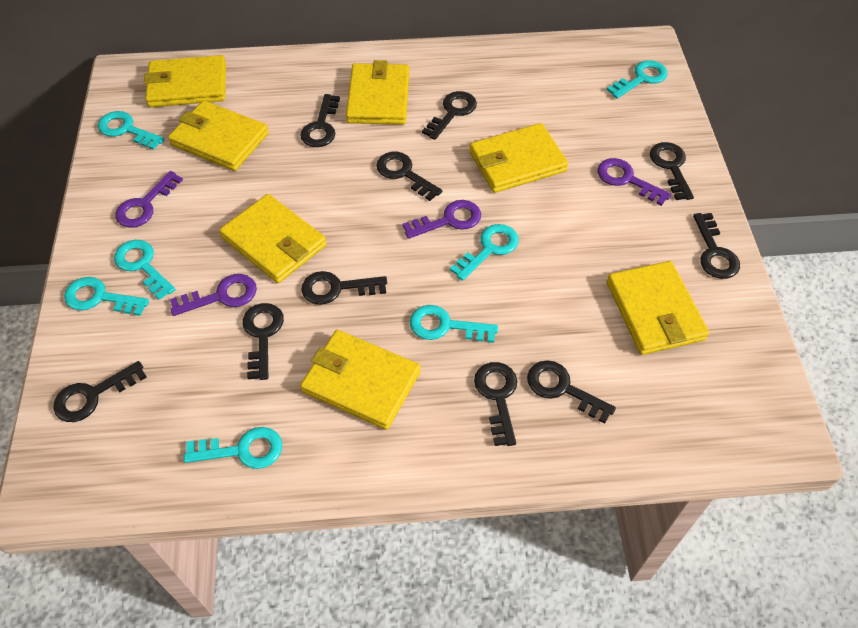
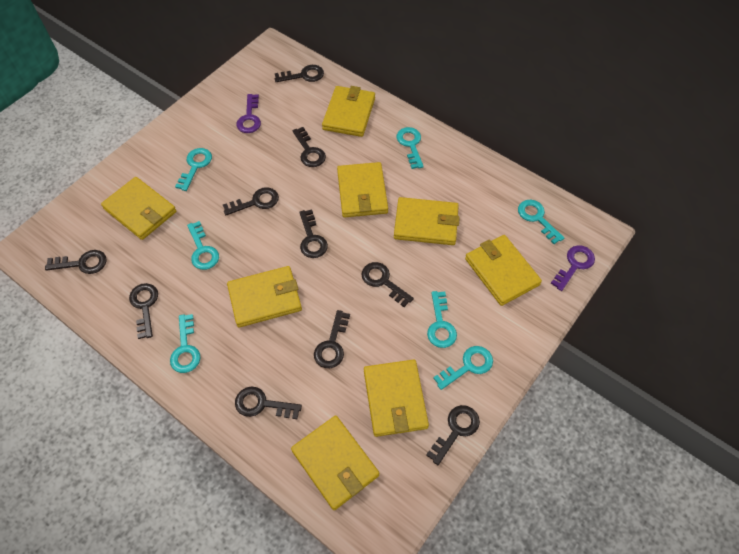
purple key: [115,171,183,227] [170,274,257,316] [403,200,481,239] [597,158,672,206] = 4 -> [236,94,261,133] [550,245,595,291] = 2
yellow wallet: [144,55,226,107] [168,100,269,171] [219,194,327,283] [300,330,421,430] [346,60,409,125] [469,123,568,193] [607,261,709,355] = 7 -> [101,177,177,240] [227,266,302,327] [291,416,379,510] [322,86,375,137] [337,162,388,217] [364,360,429,437] [394,197,460,245] [465,235,542,306] = 8

